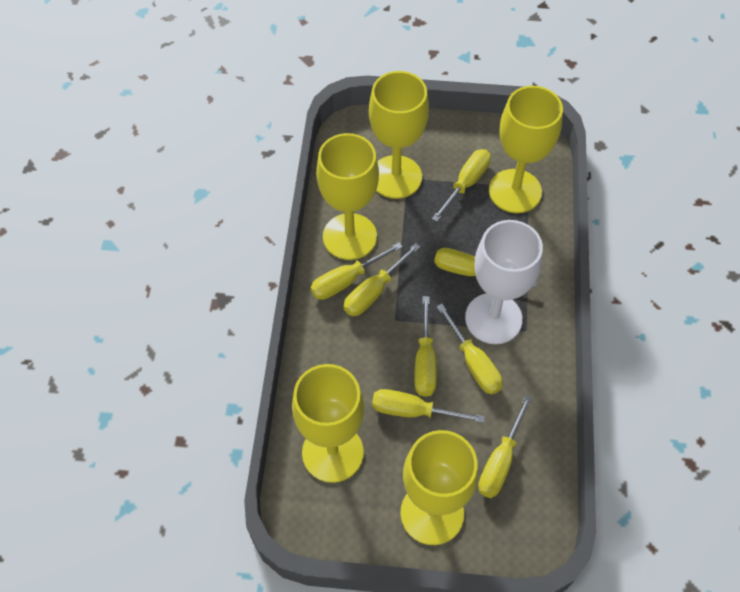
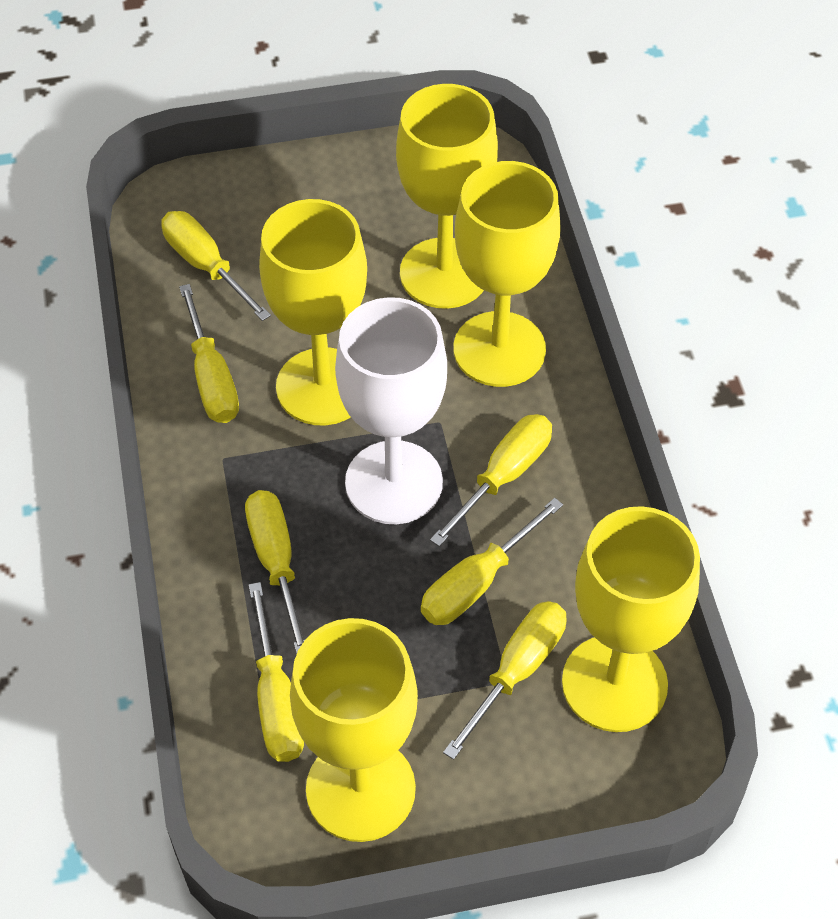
yellow screwdriver: [311,243,403,300] [344,243,420,316] [372,389,485,423] [414,296,437,397] [432,149,491,222] [434,248,537,288] [436,304,503,395] [478,395,532,498] = 8 -> [161,211,271,321] [179,284,239,423] [245,490,305,654] [249,582,304,762] [421,498,563,625] [430,414,552,547] [443,601,567,760] = 7

